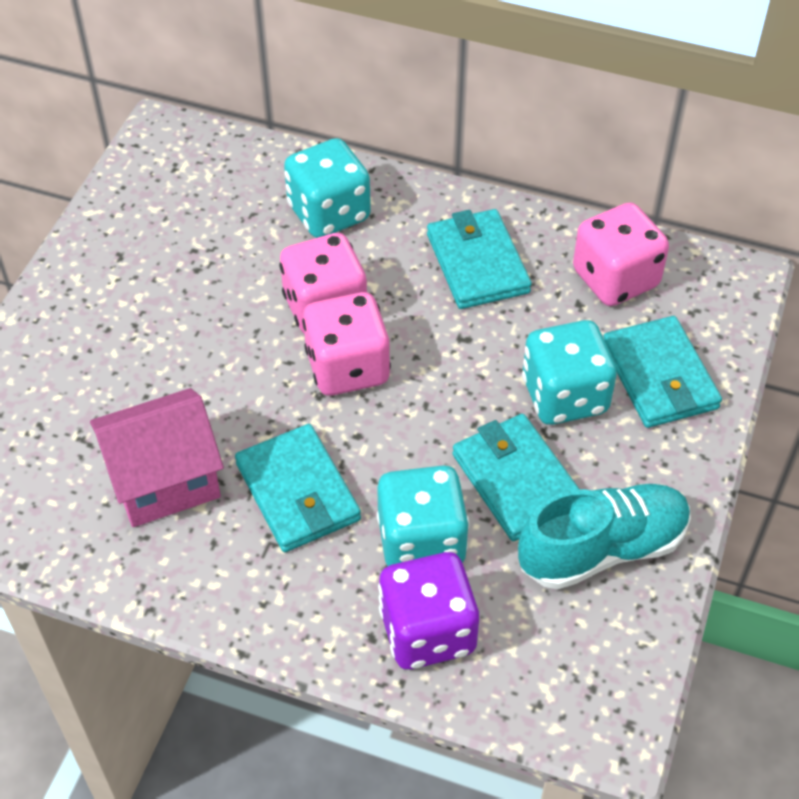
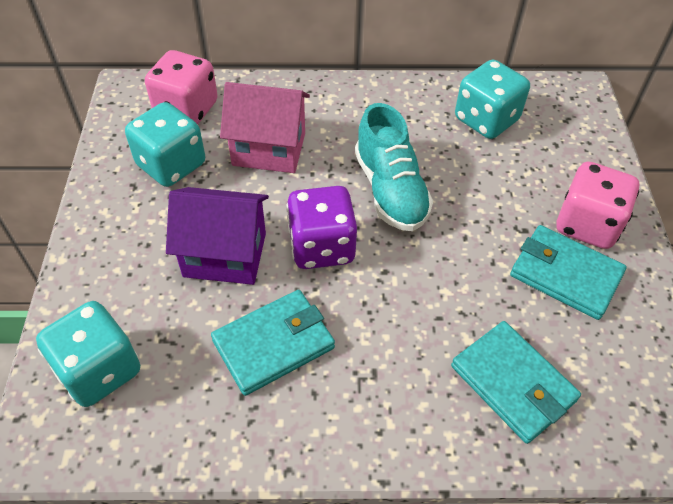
pink dice: [279,233,367,334] [302,292,391,396] [573,202,669,306] = 3 -> [145,50,218,125] [557,162,639,249] = 2
purple house: none = 0 -> [166,187,269,285] = 1
turquoise wallet: [235,424,361,552] [427,209,532,309] [453,414,580,541] [603,316,722,428] = 4 -> [211,290,335,396] [451,321,581,444] [510,225,627,320] = 3

